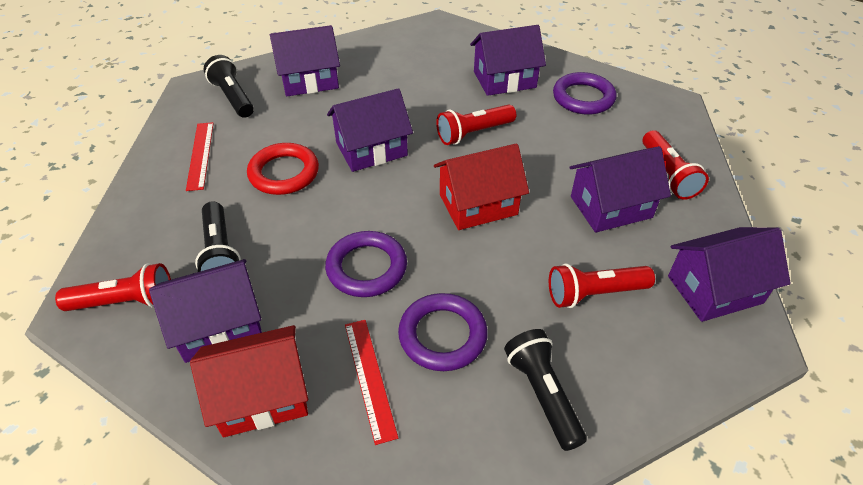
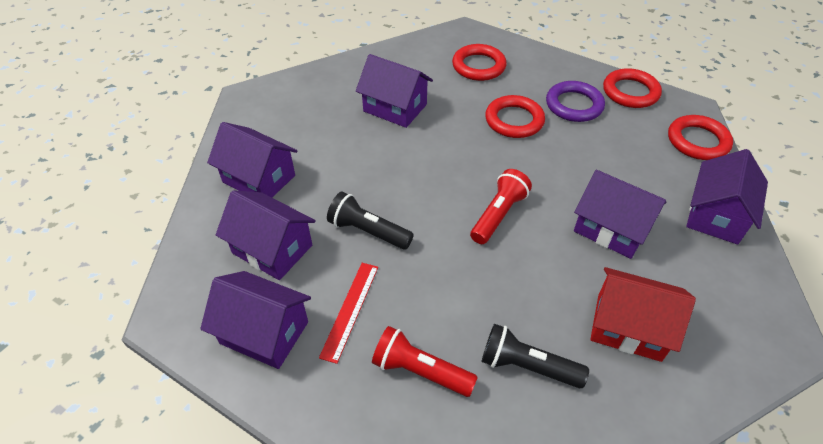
black flashlight: [195,201,241,272] [204,55,254,118] [504,329,587,451] = 3 -> [327,192,414,250] [482,324,589,388] = 2
purple ring: [325,231,407,297] [398,293,488,371] [553,72,616,115] = 3 -> [546,81,605,122] = 1
red flashlight: [55,263,171,311] [436,105,516,145] [549,263,655,308] [643,130,709,200] = 4 -> [372,326,478,397] [470,169,532,244] = 2
red house: [190,325,308,437] [434,143,529,230] = 2 -> [590,267,696,362] = 1
red ring: [247,143,319,195] = 1 -> [452,44,507,81] [485,95,545,138] [603,68,662,108] [668,115,733,160] = 4
red ruler: [186,122,214,191] [345,320,398,445] = 2 -> [319,263,378,364] = 1

